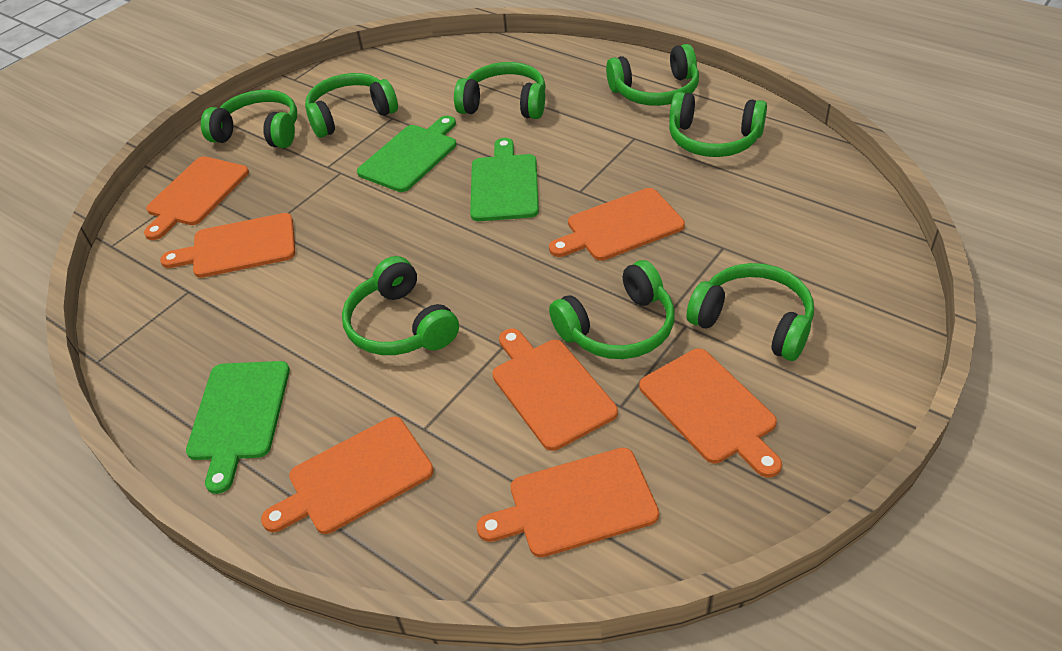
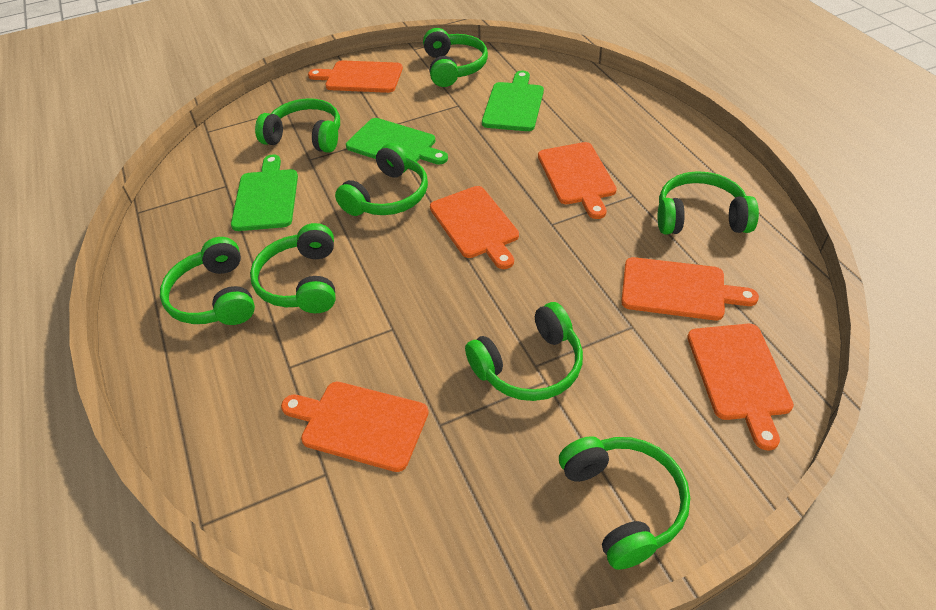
orange cutting board: [144,156,249,240] [160,213,295,278] [261,417,434,534] [477,448,659,558] [492,329,618,451] [549,188,685,261] [639,349,782,478] = 7 -> [281,382,429,472] [308,60,403,93] [430,186,519,269] [538,142,617,219] [621,257,759,320] [687,324,794,450] = 6

